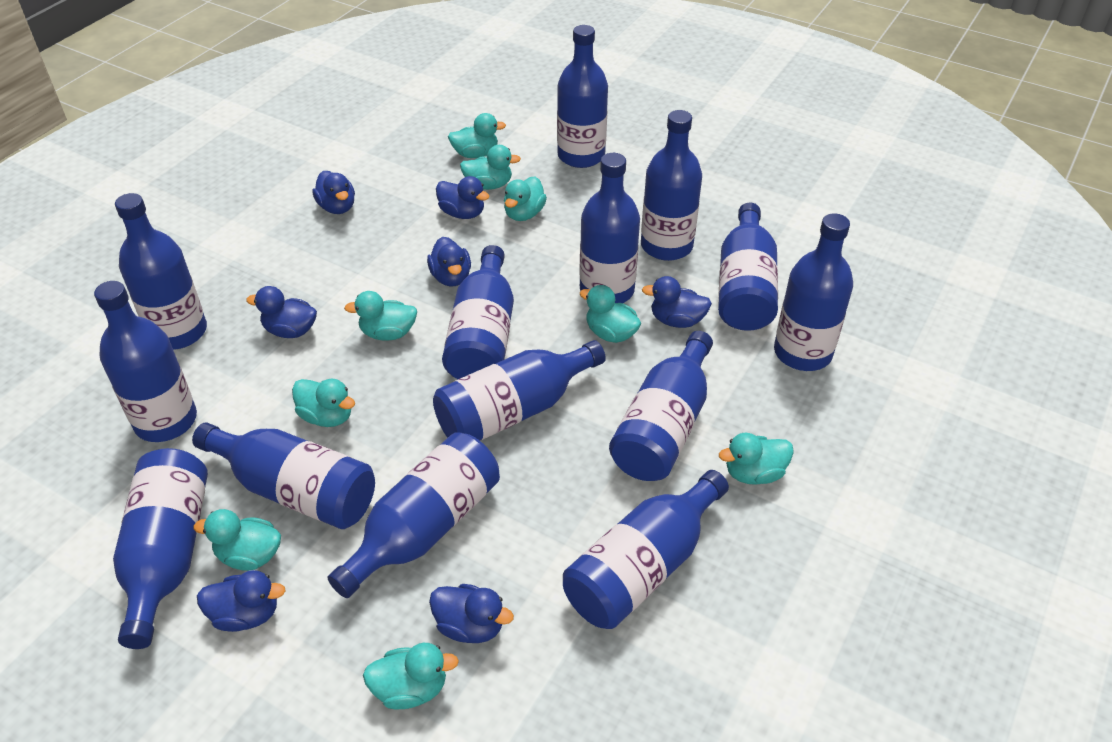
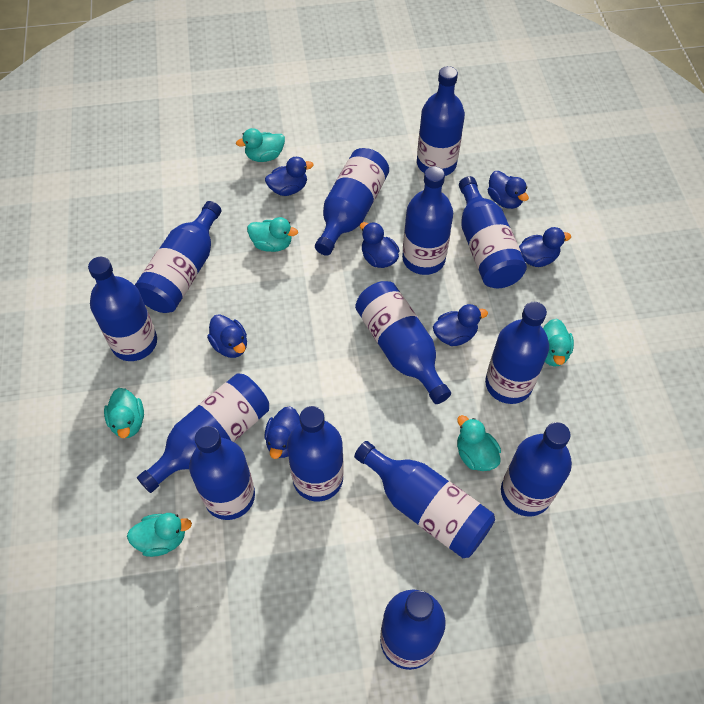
turquoise duck: [194,509,281,571] [292,379,355,427] [344,291,417,341] [363,643,459,709] [448,113,506,158] [460,145,521,190] [504,176,547,221] [579,285,641,343] [719,433,794,485] = 9 -> [104,388,144,438] [127,513,192,557] [236,128,285,162] [247,217,298,252] [457,415,501,471] [543,318,574,367] = 6

